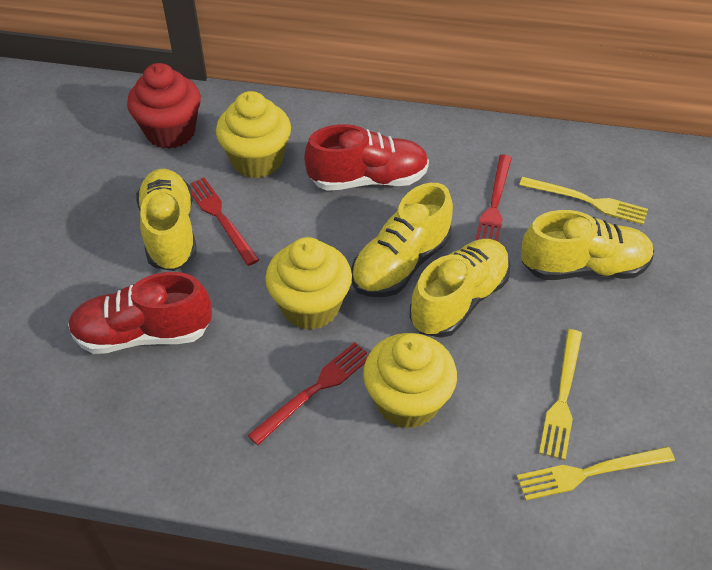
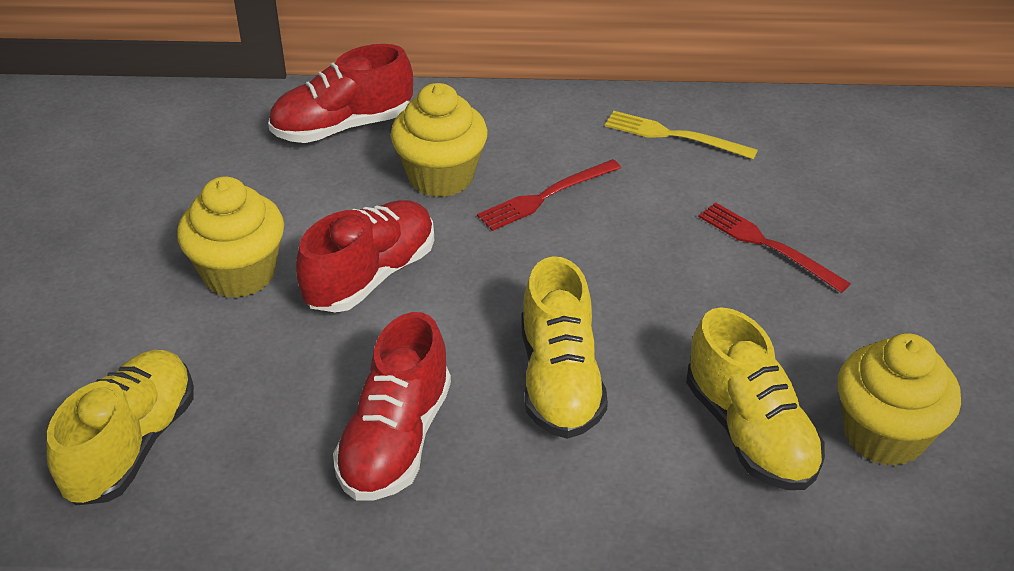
red cupcake: [127,63,201,149] = 1 -> none = 0
red fork: [191,178,259,266] [248,342,368,445] [475,155,512,241] = 3 -> [477,159,621,231] [698,202,851,293] = 2
red shoe: [68,272,212,354] [304,124,429,191] = 2 -> [268,44,413,143] [296,200,434,313] [333,312,451,501] = 3
yellow fork: [517,447,675,500] [519,177,648,225] [539,329,582,460] = 3 -> [605,111,758,159] = 1
yellow shoe: [136,169,197,271] [351,183,453,297] [410,239,511,338] [521,210,654,280] = 4 -> [47,350,194,506] [521,256,608,439] [686,307,825,490] = 3

